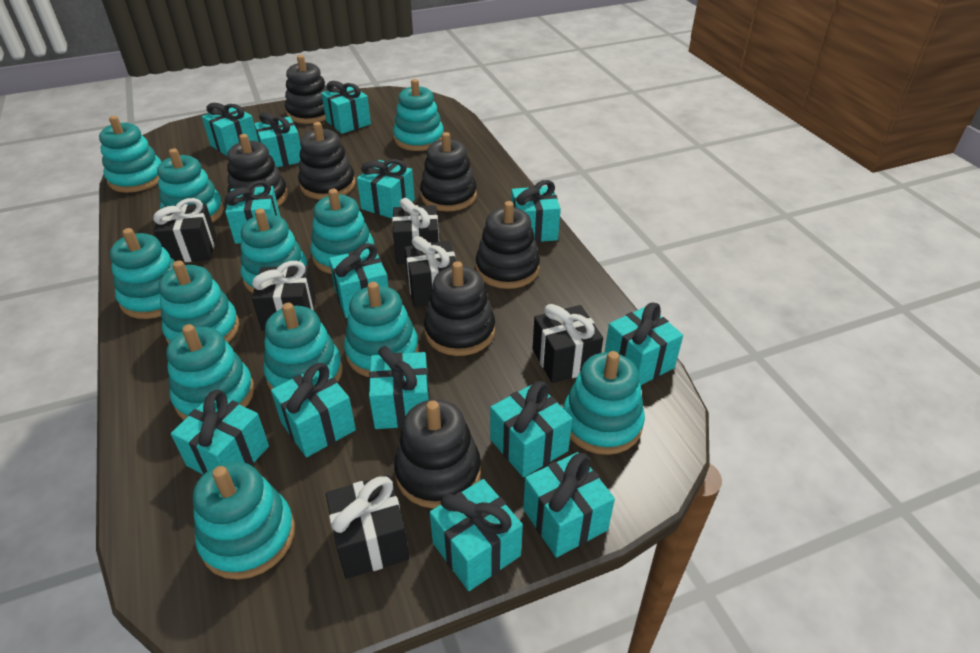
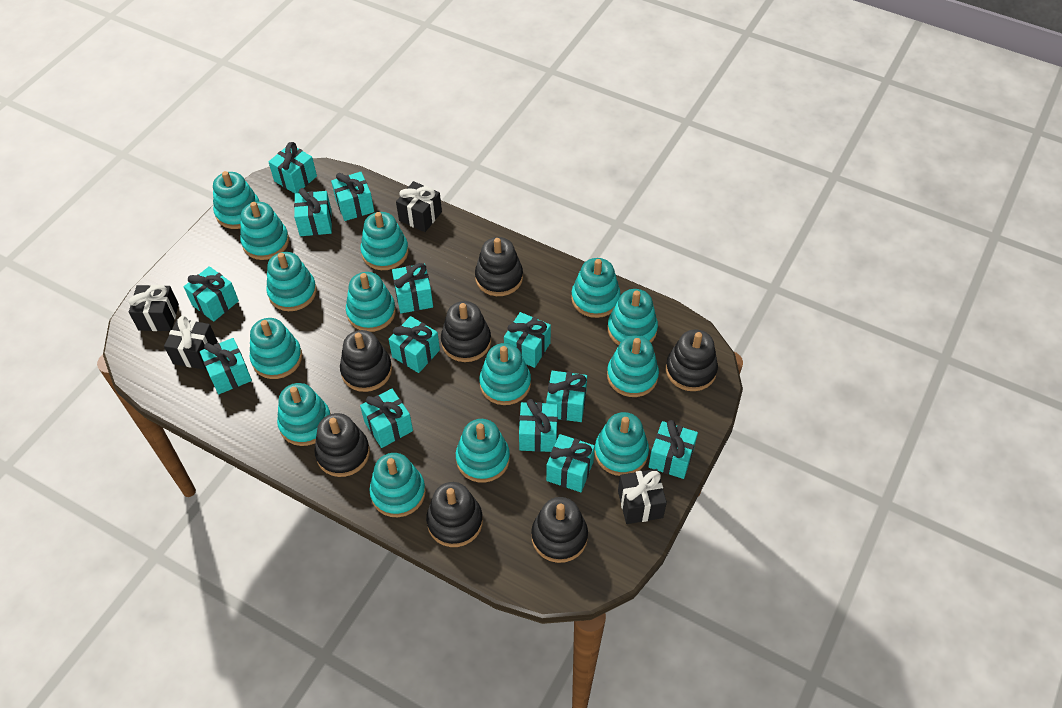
black gift: [153,198,216,262] [252,261,316,331] [326,475,410,579] [392,198,439,264] [404,236,456,307] [533,304,603,383] = 6 -> [129,285,179,331] [164,316,218,370] [396,181,442,232] [618,469,667,524] = 4
turquoise gift: [171,390,269,475] [202,103,258,156] [225,180,281,244] [254,112,301,167] [271,363,356,457] [321,81,371,134] [329,243,389,318] [357,159,415,218] [369,346,430,429] [430,479,523,591] [490,381,572,477] [511,180,561,242] [523,452,615,558] [604,302,683,385] = 14 -> [184,266,239,322] [200,338,252,394] [269,142,317,193] [294,188,332,236] [331,172,374,221] [360,389,413,448] [389,316,440,373] [392,263,433,313] [504,312,551,368] [519,399,558,452] [546,371,587,422] [546,434,595,492] [648,420,698,479] = 13
turquoise stacking toy: [99,116,161,193] [110,228,175,319] [157,148,224,223] [159,260,239,344] [166,324,254,420] [193,461,295,580] [241,209,308,293] [264,303,343,390] [311,189,374,274] [344,282,419,377] [393,79,444,151] [563,351,645,455] = 12 -> [213,171,259,229] [240,202,289,260] [250,318,302,379] [266,252,317,311] [277,383,331,446] [346,272,396,332] [360,212,409,270] [369,453,426,517] [456,419,510,483] [479,343,531,405] [571,258,621,318] [594,412,649,476] [607,335,659,397] [608,289,658,346] = 14

